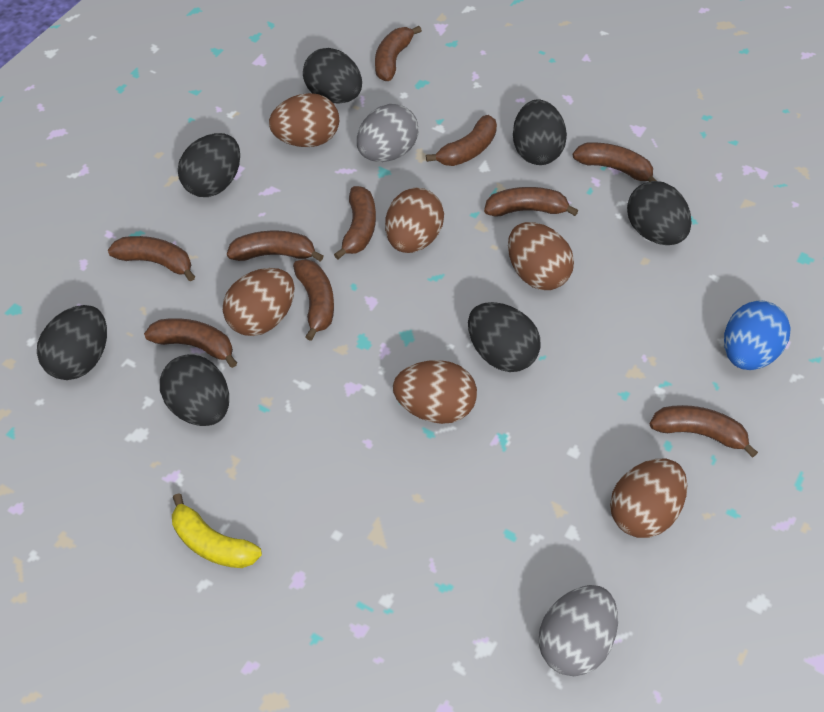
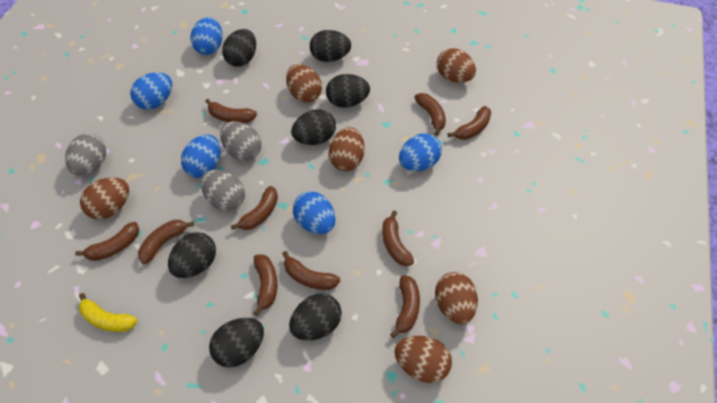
blue egg: [724,300,791,370] = 1 -> [130,72,172,110] [181,134,221,178] [191,17,223,55] [293,191,336,234] [399,133,442,171] = 5
grey egg: [357,104,419,162] [538,585,618,676] = 2 -> [65,134,106,176] [200,170,245,211] [220,121,261,161] = 3

